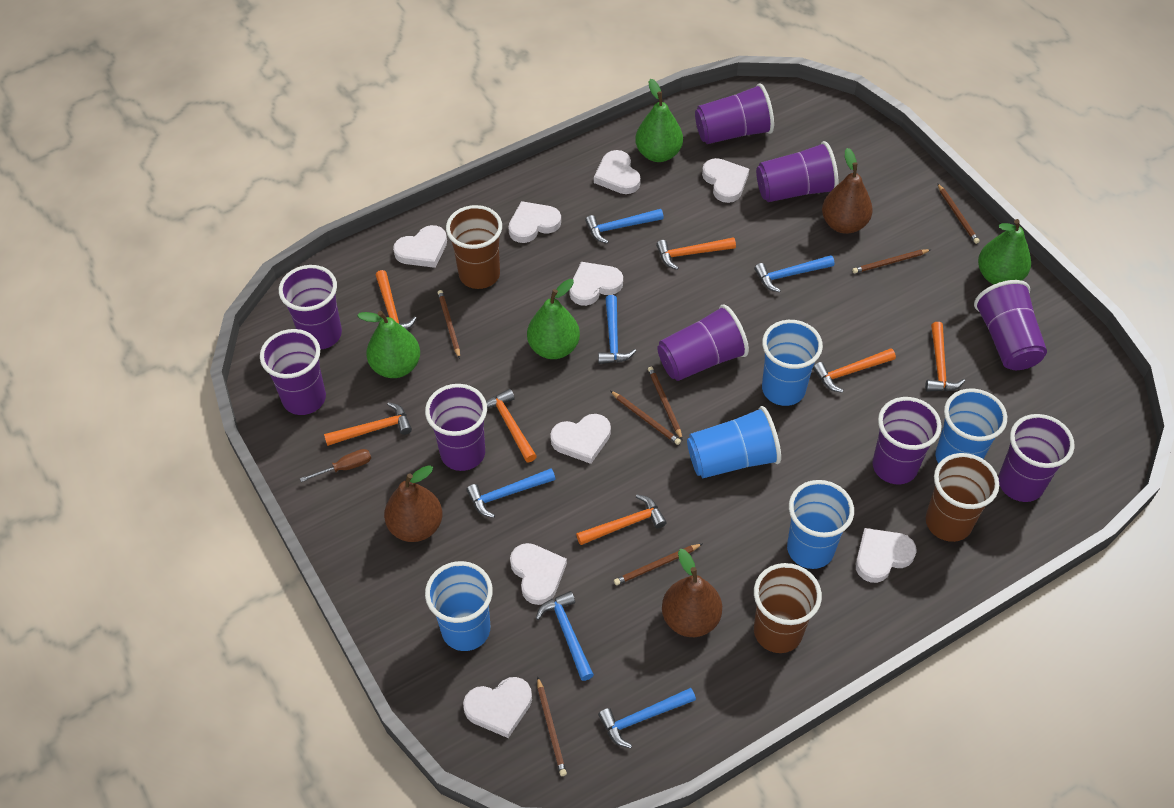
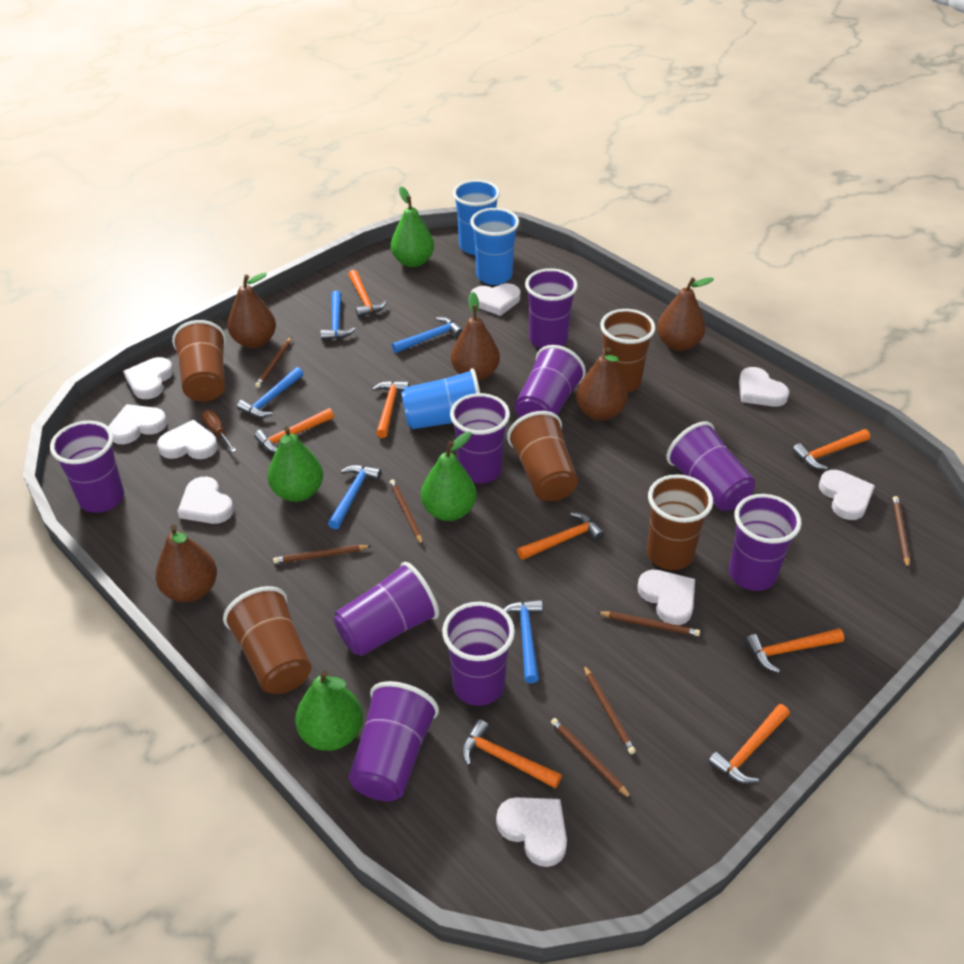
blue cup: [425,561,493,651] [687,406,781,478] [762,320,823,406] [787,480,854,569] [935,388,1007,464] = 5 -> [401,368,480,429] [453,180,500,255] [470,208,519,285] = 3
blue hammer: [466,468,555,518] [536,591,594,681] [585,209,664,244] [598,295,636,364] [598,688,696,748] [754,255,835,292] = 6 -> [237,367,304,418] [321,291,355,340] [328,465,381,529] [392,317,463,353] [503,600,543,683] = 5
brown cup: [446,205,502,289] [754,563,822,653] [926,453,999,542] = 3 -> [172,320,226,402] [223,586,312,694] [507,411,578,501] [600,309,656,393] [647,474,713,570] = 5
brown pear: [384,465,442,542] [662,549,722,637] [822,148,873,234] = 3 -> [155,525,217,602] [228,273,276,348] [451,292,500,381] [576,347,627,421] [657,277,714,351] = 5
orange hammer: [324,402,412,446] [376,270,417,330] [486,389,537,462] [576,495,667,545] [656,237,736,270] [813,349,896,393] [925,322,965,391] = 7 -> [254,408,334,453] [348,270,387,317] [372,381,410,438] [462,719,562,789] [517,512,604,560] [708,704,790,784] [745,629,844,673] [792,429,870,470] = 8

